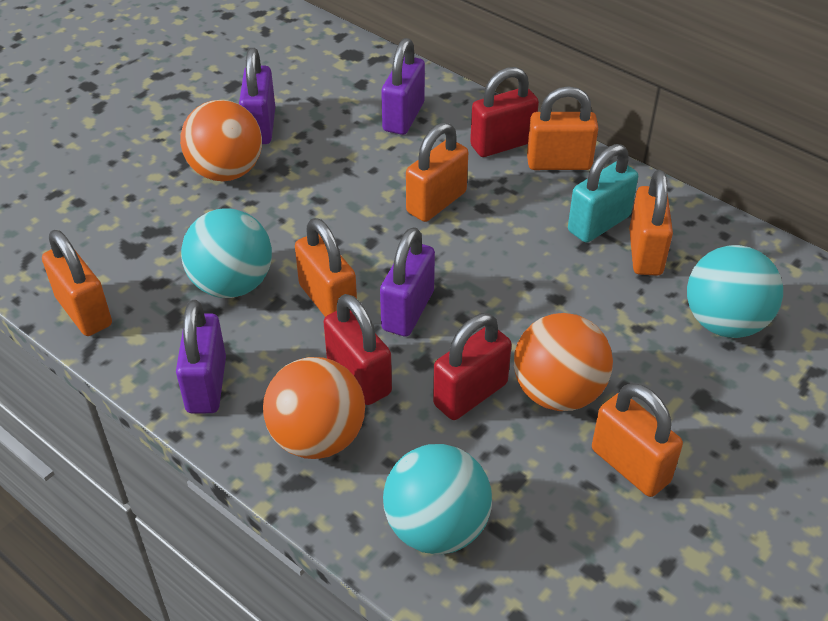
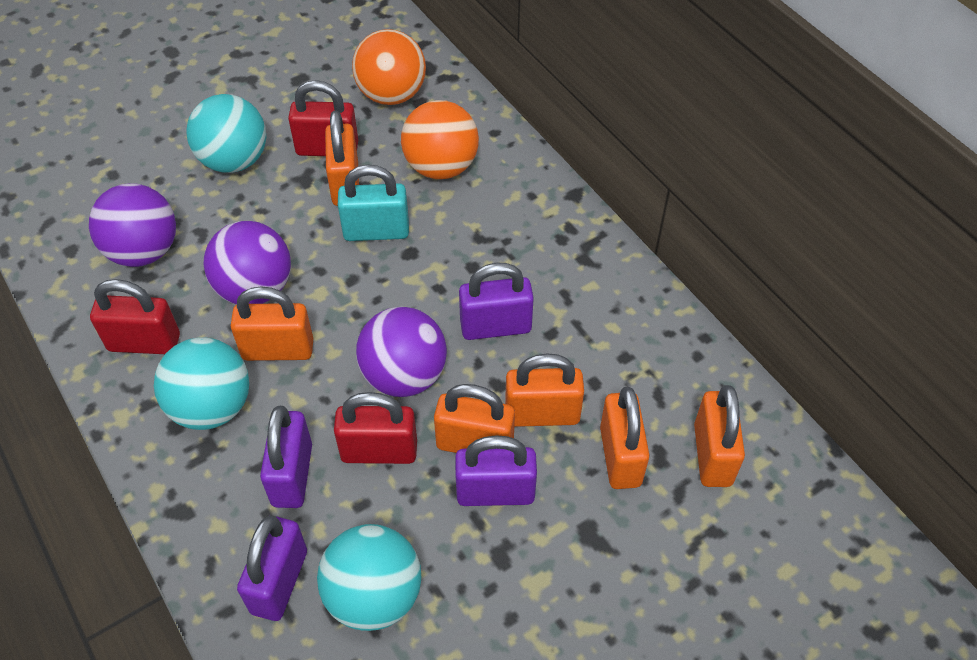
orange ball: [180,100,262,181] [263,357,365,459] [514,313,613,411] = 3 -> [352,29,426,105] [401,100,479,179] = 2
purple ball: none = 0 -> [89,183,176,267] [203,221,291,305] [356,307,447,397] = 3

